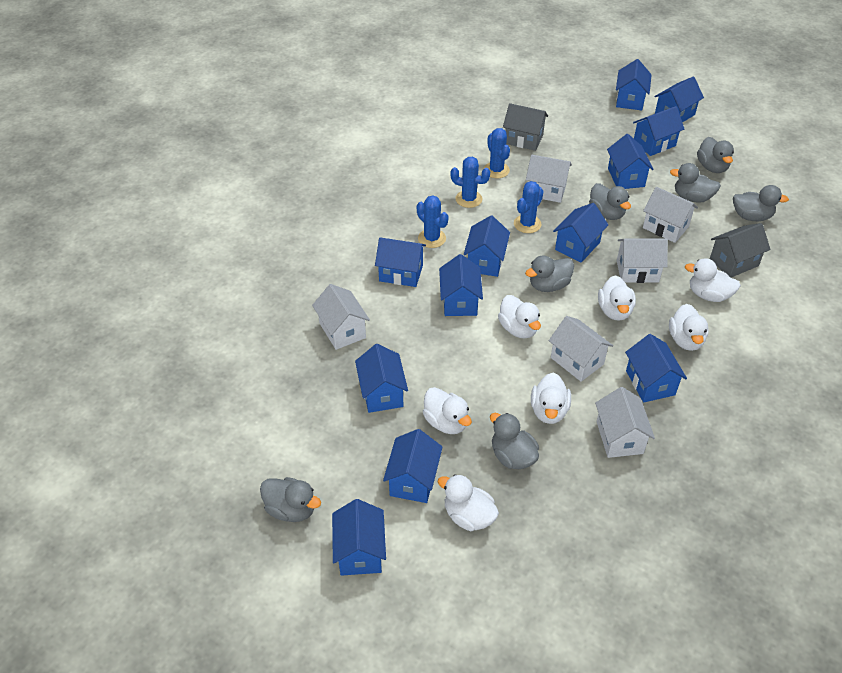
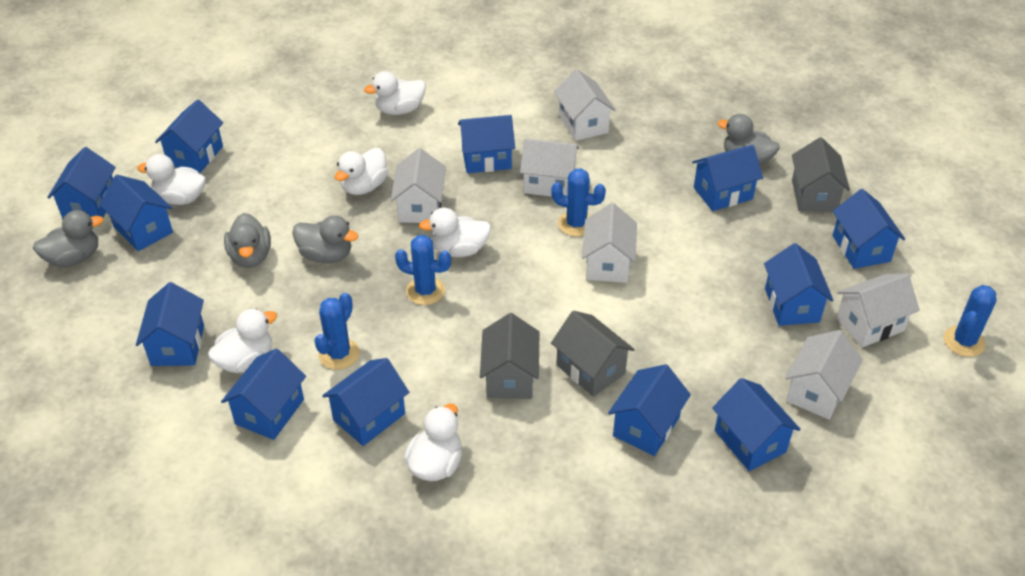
grey duck: [260,477,321,522] [490,413,539,469] [525,255,574,292] [589,183,631,220] [670,163,721,203] [697,137,734,173] [733,185,789,221] = 7 -> [33,210,104,267] [224,213,271,268] [292,215,358,263] [717,114,780,165] = 4
grey house: [503,103,548,151] [710,223,771,277] = 2 -> [480,313,539,399] [551,311,635,397] [792,137,850,212] = 3
white duck: [423,387,472,434] [437,474,499,531] [498,295,541,338] [531,373,571,424] [598,275,636,321] [669,304,709,351] [685,258,741,302] = 7 -> [137,154,206,205] [208,309,277,373] [335,148,388,195] [364,71,426,115] [404,404,462,481] [419,208,491,257] = 6

